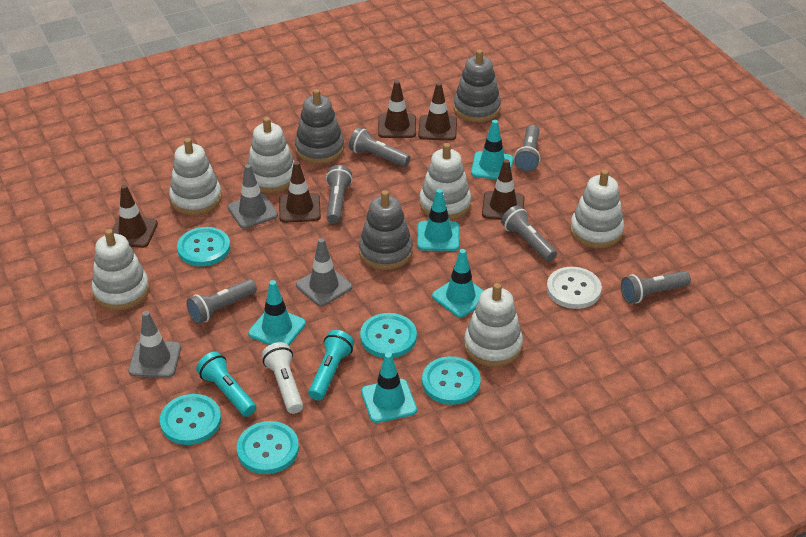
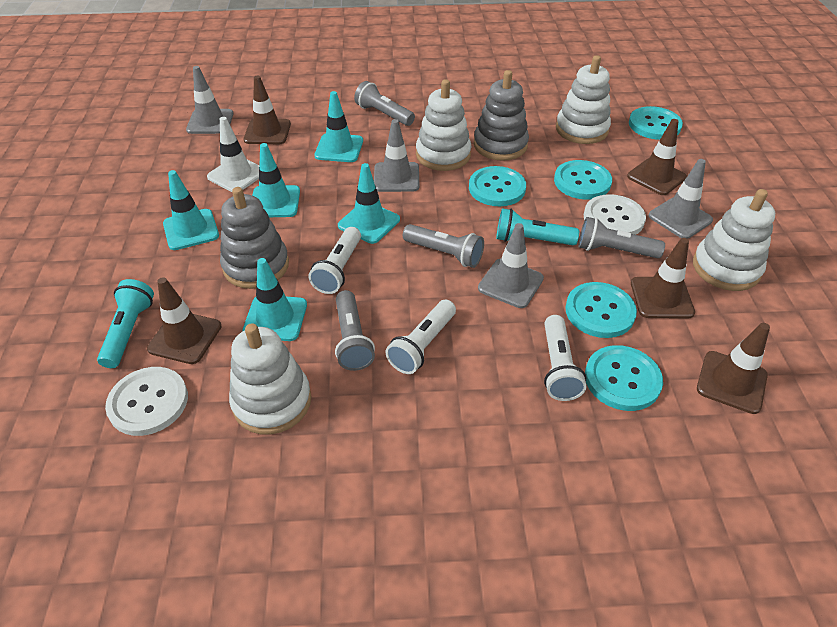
grey flashlight: [187,279,257,324] [326,165,353,224] [349,127,410,167] [501,205,557,262] [514,125,540,172] [621,271,691,304] = 6 -> [335,290,375,371] [354,81,415,126] [403,224,484,268] [578,217,665,259] = 4
grey stacking toy: [295,89,344,164] [359,190,413,270] [454,49,501,122] = 3 -> [220,187,289,289] [474,70,529,161] = 2
grey traffic cone: [128,311,181,378] [228,164,278,229] [296,238,352,306] = 3 -> [186,66,234,134] [374,119,419,192] [478,223,544,308] [648,159,713,239] = 4
white button: [547,267,602,309] = 1 -> [105,367,188,436] [584,194,646,235] = 2
white flashlight: [262,342,303,414] = 1 -> [308,227,361,294] [386,300,456,374] [544,315,586,401] = 3
white stacking toy: [92,229,149,311] [169,138,222,215] [248,117,294,193] [420,143,471,220] [464,283,523,367] [570,170,624,248] = 6 -> [229,324,311,435] [416,79,471,171] [556,55,611,144] [693,189,775,291] = 4
white traffic cone: none = 0 -> [207,117,260,192] = 1

